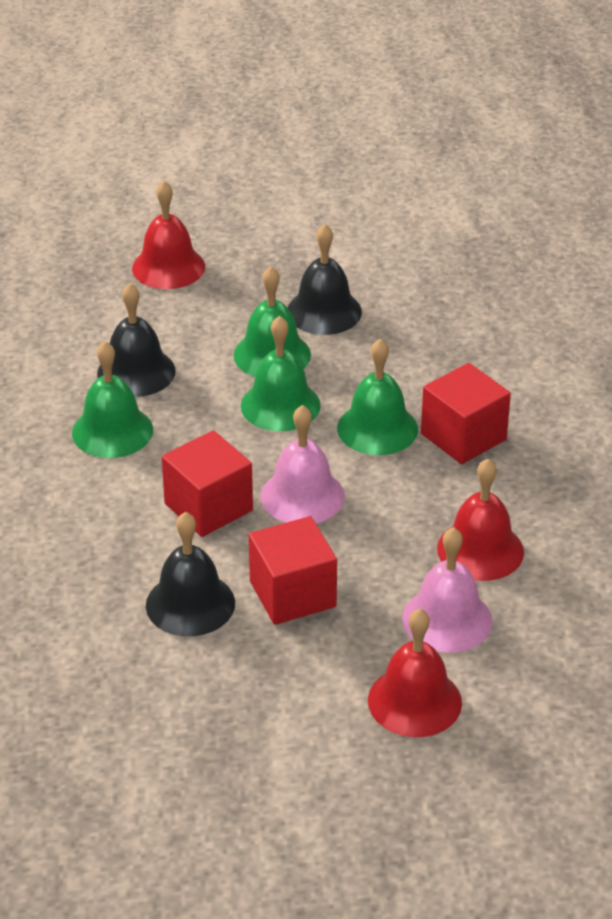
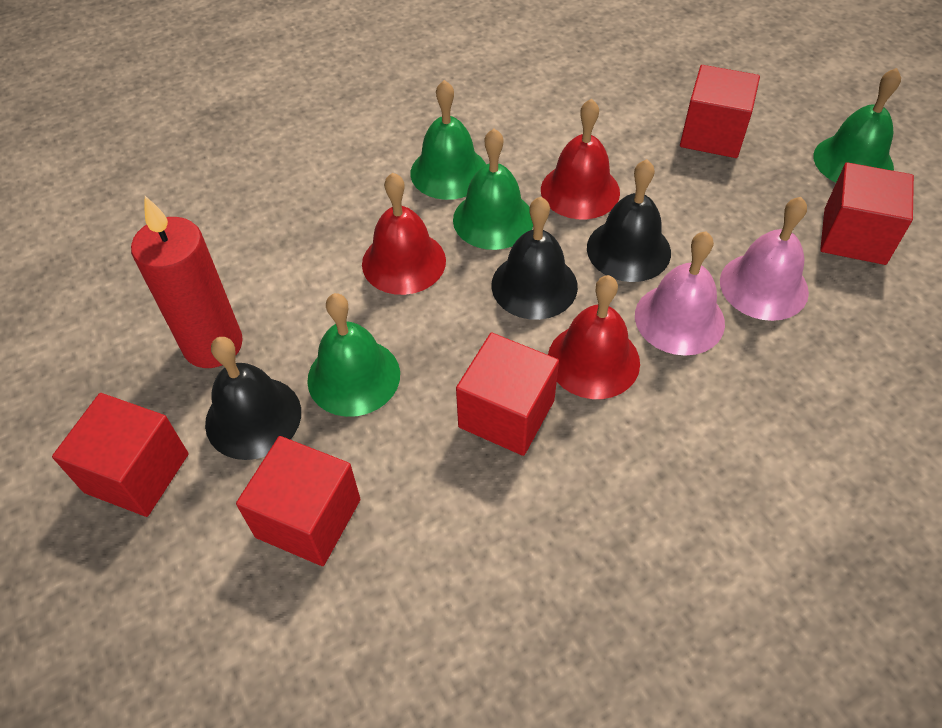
red candle: none = 0 -> [131,196,243,368] = 1
red cube: [162,430,253,537] [249,516,337,625] [421,363,511,464] = 3 -> [52,393,189,517] [236,436,360,566] [456,333,559,456] [680,65,760,158] [820,162,914,265] = 5

